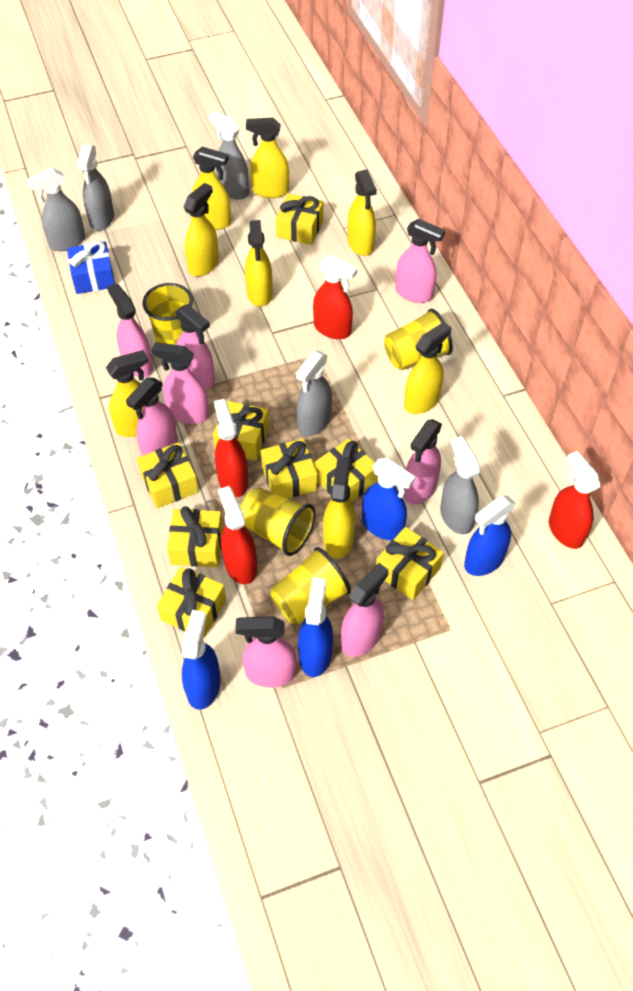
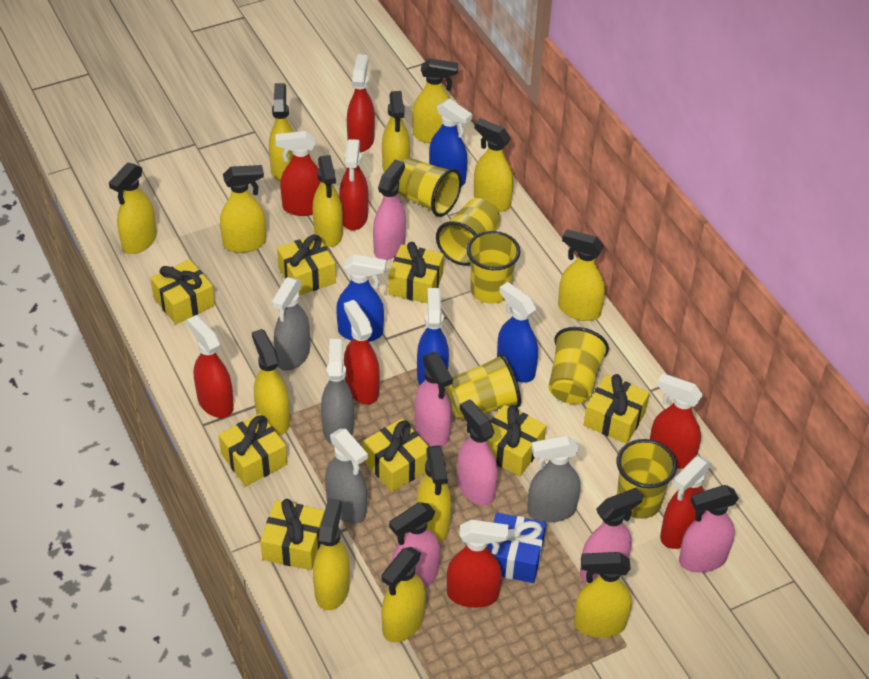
grey spray bottle: [27,168,85,251] [77,144,114,231] [209,111,249,199] [296,351,332,436] [440,436,480,535] = 5 -> [272,277,310,371] [321,339,354,446] [325,429,368,524] [527,435,581,523] = 4
pink spray bottle: [107,283,153,378] [126,378,178,456] [152,342,209,424] [175,304,215,389] [235,616,297,687] [341,563,388,657] [395,219,445,303] [404,419,442,504] = 8 -> [373,159,406,260] [389,502,440,588] [415,352,453,447] [457,399,498,505] [580,487,643,583] [679,485,739,573] = 6
red spray bottle: [214,399,248,497] [218,486,257,584] [313,255,357,339] [549,451,601,549] = 4 -> [187,315,234,418] [276,131,320,216] [339,139,368,230] [344,300,380,405] [347,54,375,152] [447,520,508,608] [650,373,703,469] [660,456,712,549] = 8
yellow cup: [143,283,193,345] [240,487,316,556] [270,547,351,625] [384,309,453,370] = 4 -> [398,158,462,217] [436,198,501,266] [445,354,521,420] [467,231,520,304] [548,327,609,404] [617,439,677,519] = 6
yellow spray bottle: [106,350,148,437] [184,183,219,277] [192,147,231,230] [245,220,273,307] [246,118,289,198] [323,459,356,558] [348,169,377,256] [404,322,451,414] = 8 -> [109,163,157,254] [220,165,266,253] [252,329,290,435] [269,83,294,182] [313,155,343,247] [313,498,350,610] [381,547,426,643] [382,91,410,172] [412,58,458,143] [416,445,452,542] [474,118,514,212] [558,229,605,321] [574,552,632,638] = 13

